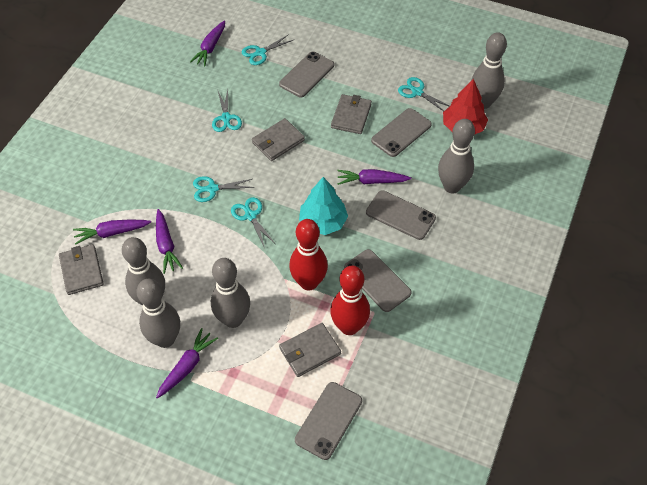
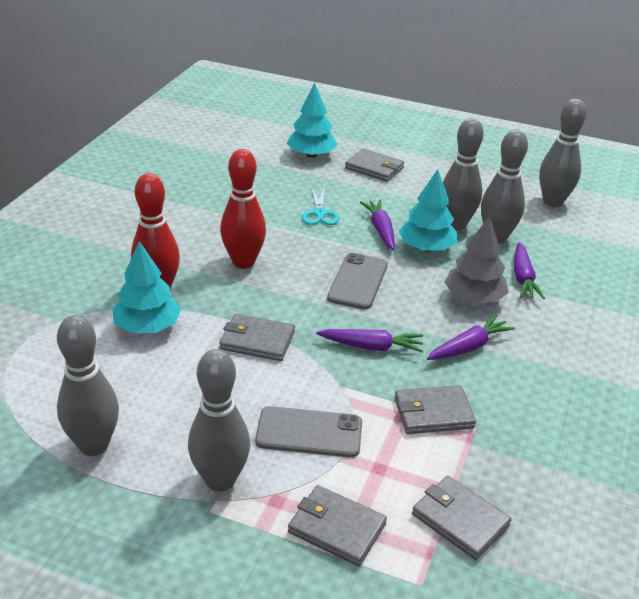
grey phone: [279,52,334,97] [295,382,362,460] [344,249,412,312] [366,190,436,240] [371,108,432,157] = 5 -> [255,406,362,458] [327,253,388,310] = 2
grey tree: none = 0 -> [445,216,509,303] = 1
grey wallet: [59,244,104,295] [252,118,305,161] [279,323,341,377] [331,94,372,134] = 4 -> [219,314,295,361] [288,485,387,566] [345,148,404,182] [394,385,476,434] [412,475,512,560] = 5
purple carrot: [73,220,151,245] [156,209,183,274] [156,328,218,399] [190,20,225,66] [337,169,411,185] = 5 -> [316,329,423,353] [360,200,395,250] [427,315,515,360] [514,242,545,299] = 4
red tree: [443,79,488,134] = 1 -> none = 0
turquoise scissors: [193,176,255,202] [212,90,242,132] [231,197,275,248] [242,34,293,65] [398,77,450,111] = 5 -> [302,187,339,225] = 1
turquoise tree: [299,177,348,235] = 1 -> [113,241,181,333] [287,83,338,158] [399,169,457,252] = 3

